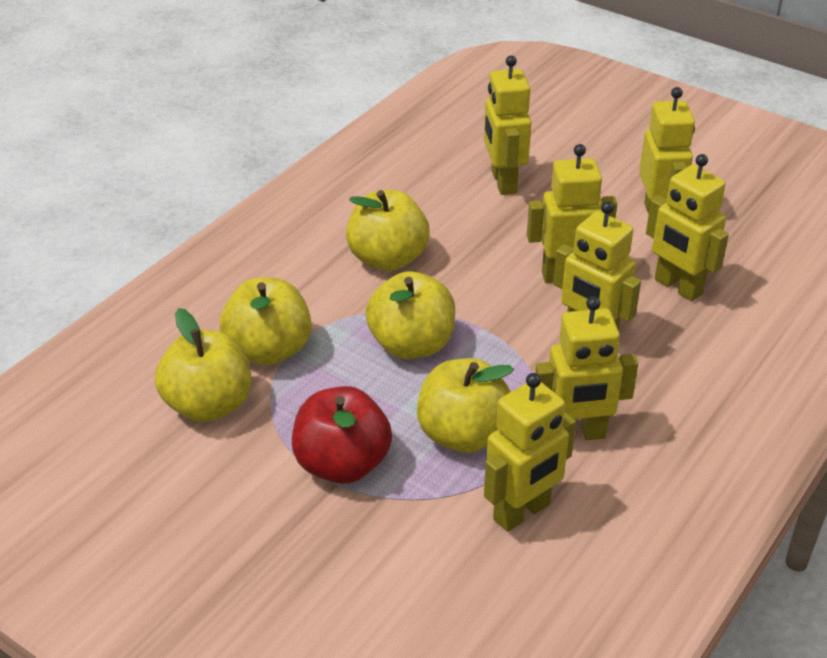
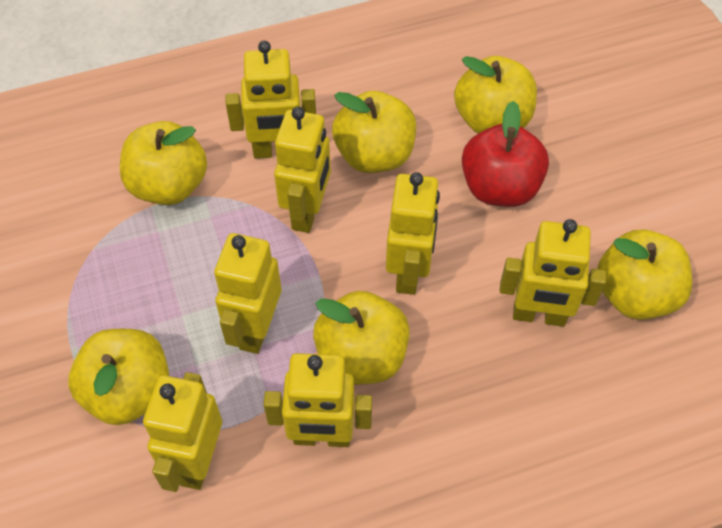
yellow apple: [155,308,251,422] [220,277,311,366] [346,190,430,271] [366,271,455,359] [417,358,514,453] = 5 -> [68,329,169,425] [120,121,207,205] [313,291,410,385] [332,91,416,173] [454,56,537,134] [597,230,692,320] = 6

